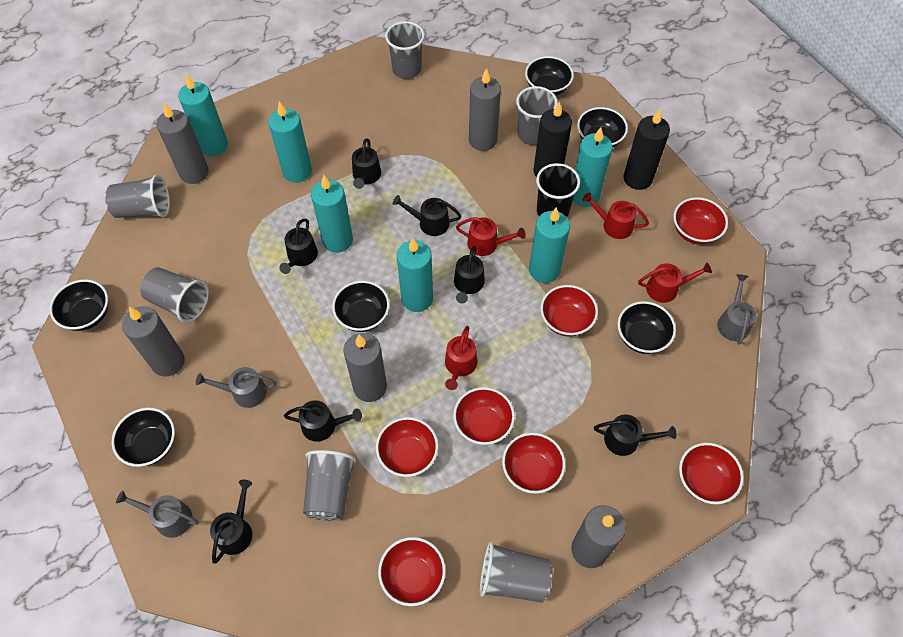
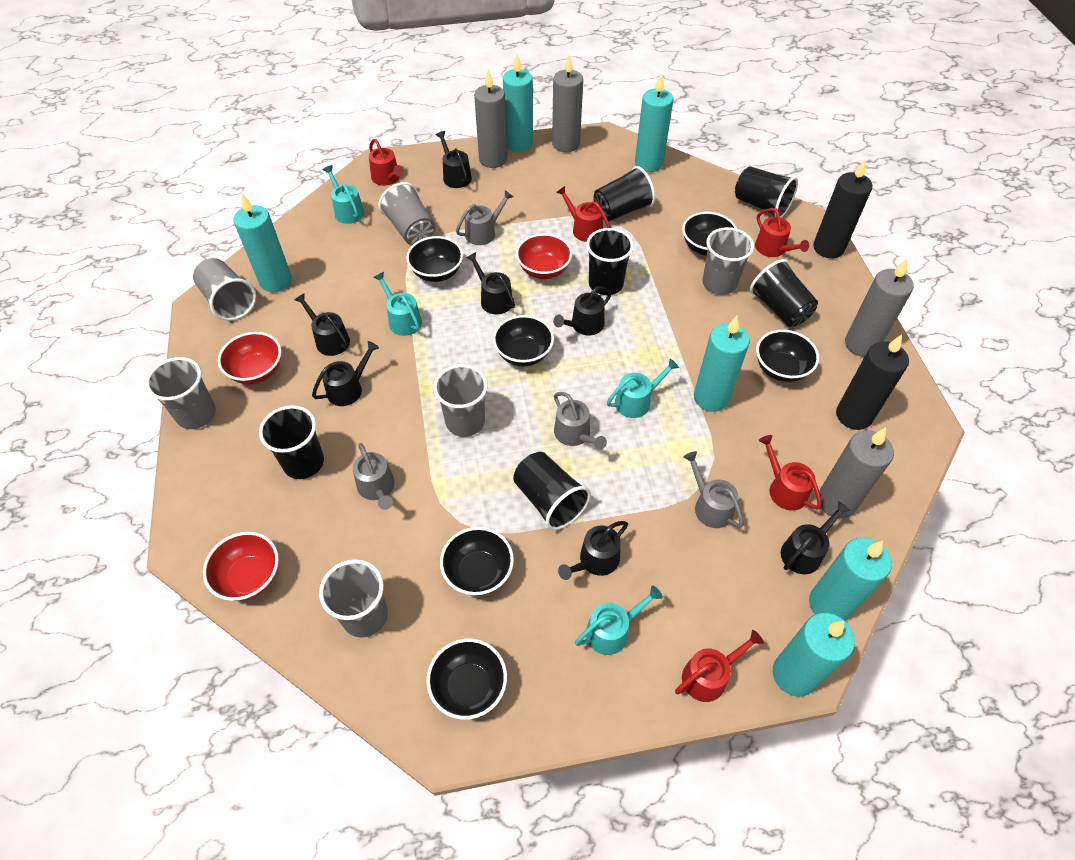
black cup: [536,163,580,217] = 1 -> [259,405,324,479] [513,452,591,530] [586,228,634,295] [593,166,655,221] [735,166,798,218] [750,259,818,327] = 6
grey candle: [122,306,185,377] [156,103,209,184] [343,333,387,402] [469,68,501,151] [571,505,626,568] = 5 -> [474,70,507,168] [552,54,583,152] [819,427,894,518] [845,259,914,357] = 4
grey watering can: [116,491,199,538] [196,367,276,408] [717,274,757,345] = 3 -> [353,443,395,510] [456,190,513,245] [554,392,607,450] [684,451,744,528] = 4
red bowl: [376,417,438,477] [378,537,446,606] [453,387,515,445] [502,432,565,494] [540,285,598,337] [673,197,728,245] [679,443,744,504] = 7 -> [203,532,279,601] [218,332,281,385] [516,234,572,279] = 3
red watering can: [445,326,477,390] [456,217,526,256] [582,192,649,239] [638,262,712,303] = 4 -> [369,139,404,186] [556,186,610,242] [675,630,764,702] [755,208,809,257] [759,435,822,510] = 5
turquoise watering can: none = 0 -> [323,165,365,224] [373,272,422,336] [575,585,663,655] [607,359,679,418] = 4

